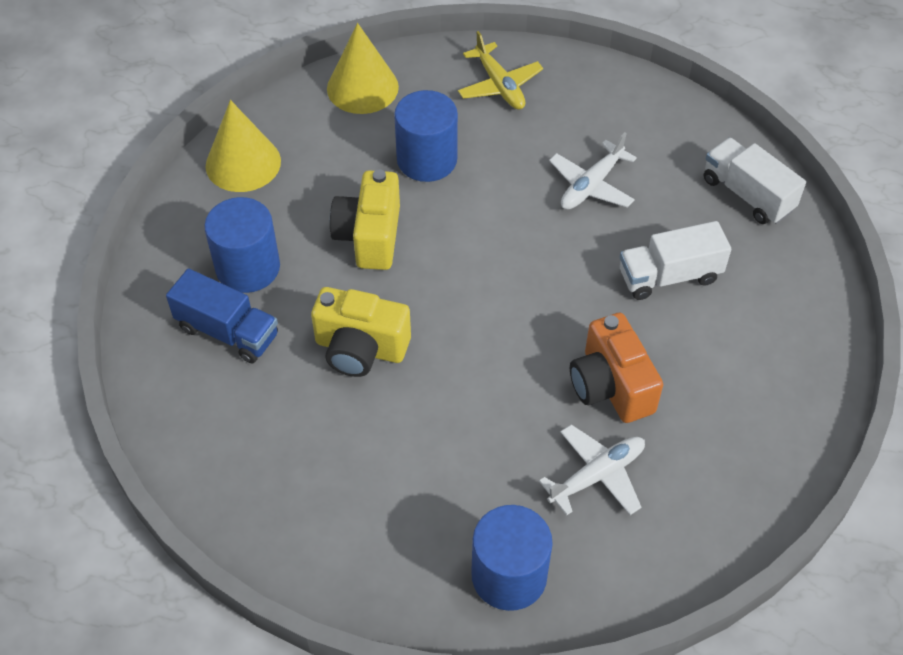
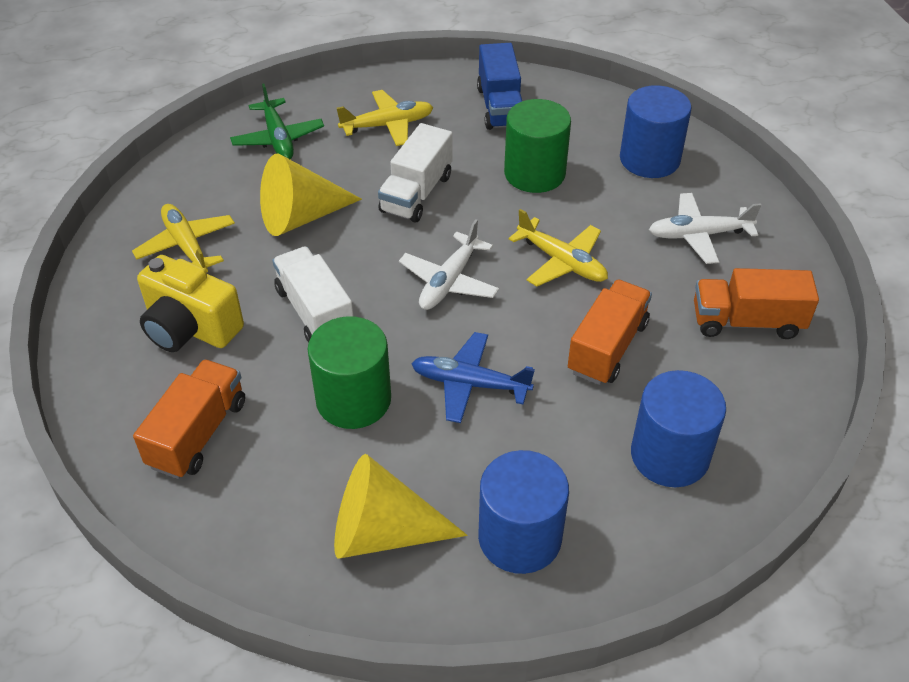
blue plane: none = 0 -> [411,332,535,423] = 1
green cylinder: none = 0 -> [308,316,391,429] [504,99,571,193] = 2
green plane: none = 0 -> [230,83,324,159] = 1
orange camera: [570,313,663,423] = 1 -> none = 0
orange truck: none = 0 -> [133,359,245,479] [568,280,652,385] [694,268,819,339] = 3
yellow camera: [311,287,411,377] [330,170,400,270] = 2 -> [137,255,244,352] = 1
yellow plane: [458,31,543,110] = 1 -> [132,204,235,272] [337,90,433,146] [509,209,608,287] = 3

